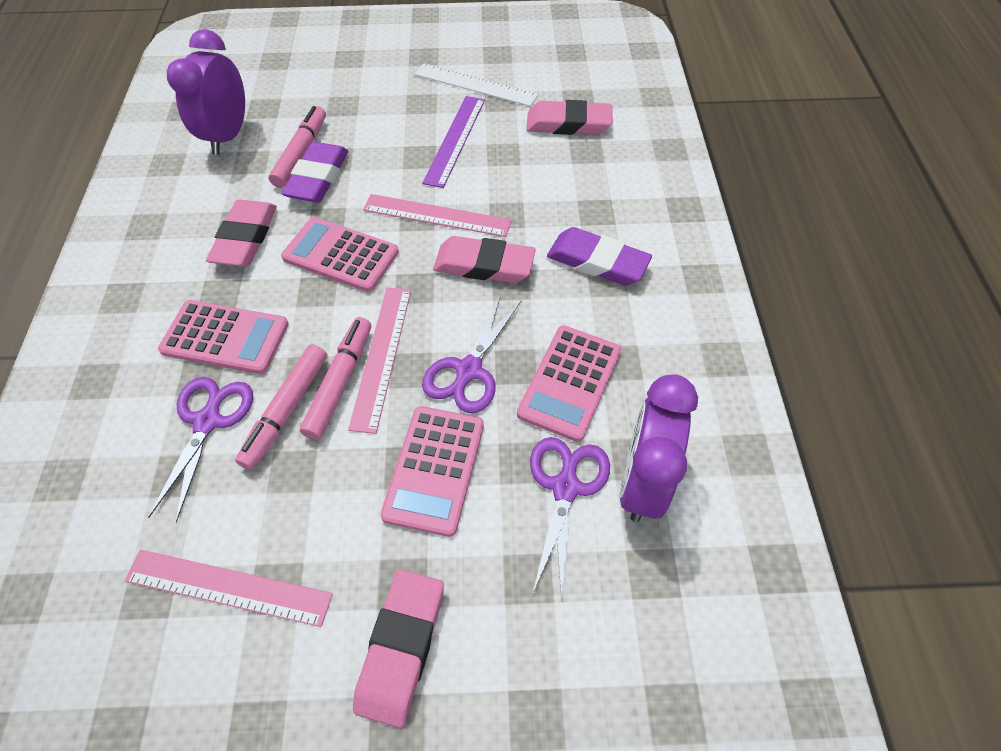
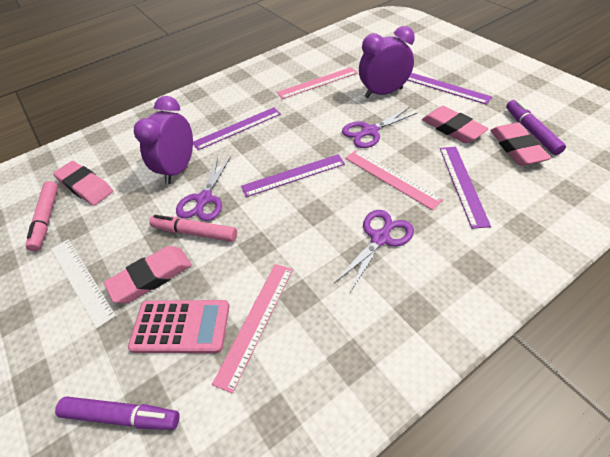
pink calculator: [158,300,289,374] [281,217,399,292] [380,406,484,537] [517,325,621,442] = 4 -> [128,300,230,353] = 1
pink marker: [235,344,327,470] [268,106,326,188] [300,317,371,440] = 3 -> [26,181,58,251] [149,215,237,242] = 2
purple eraser: [281,142,349,202] [547,227,652,286] = 2 -> none = 0
purple marker: none = 0 -> [55,396,180,430] [506,99,566,155] = 2
purple ruler: [422,96,485,188] = 1 -> [193,107,281,150] [241,154,345,197] [408,73,492,105] [440,147,491,229] = 4

